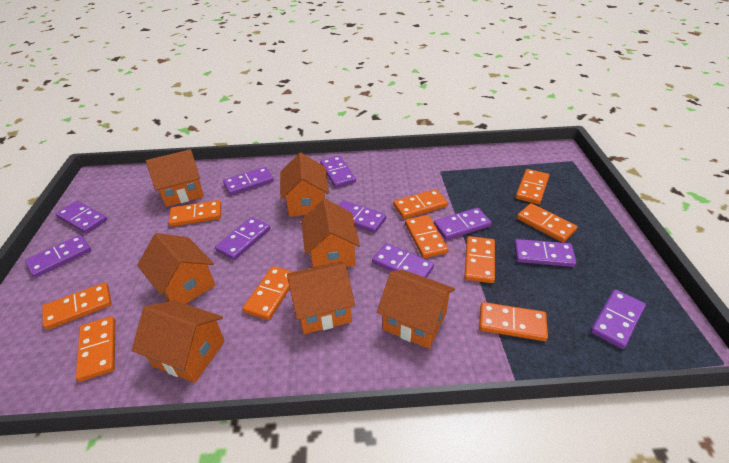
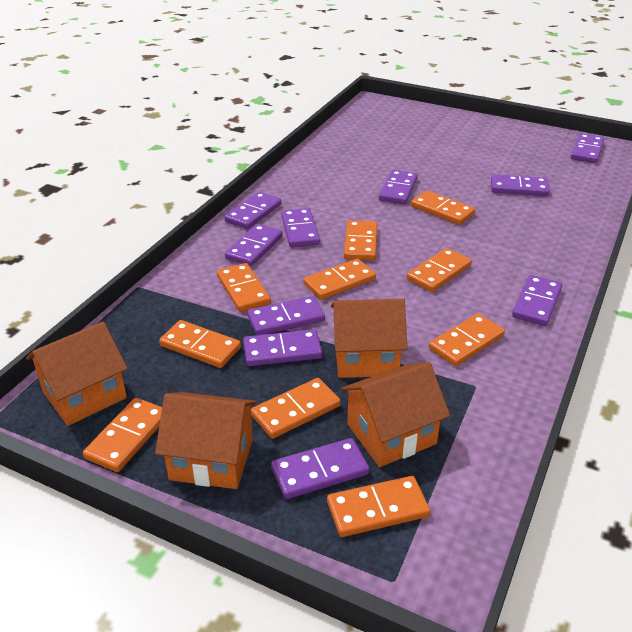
orange house: [132,300,225,383] [137,233,215,304] [146,149,204,207] [280,153,329,217] [287,262,355,334] [301,199,360,267] [377,270,455,349] = 7 -> [26,322,128,426] [155,392,257,489] [331,299,407,378] [341,362,450,467] = 4

